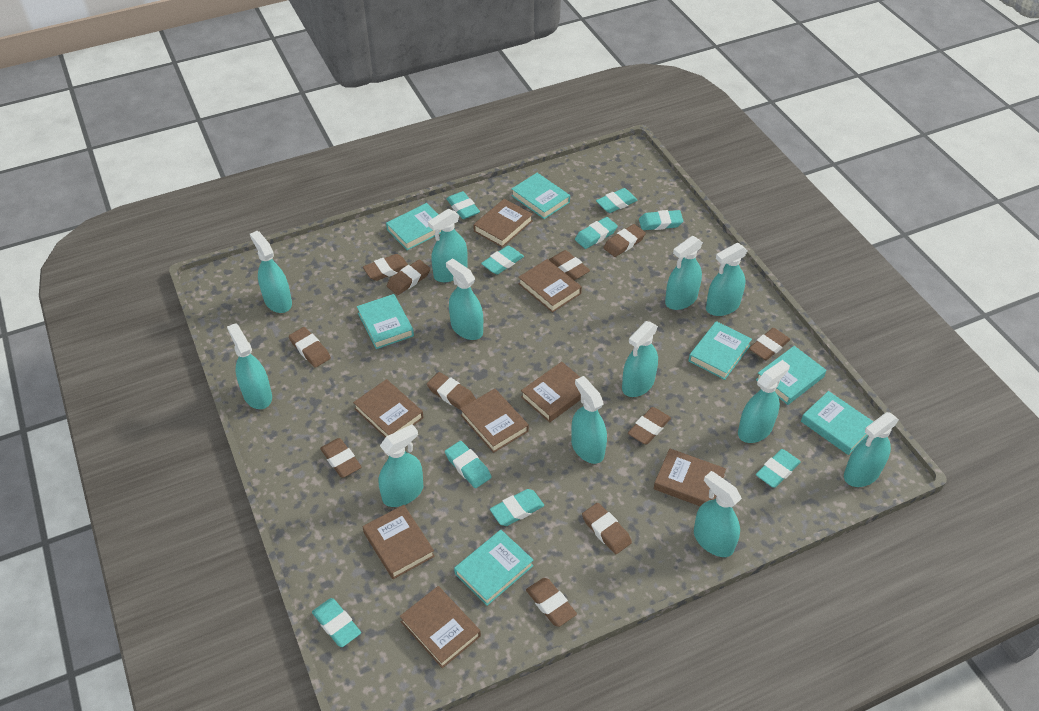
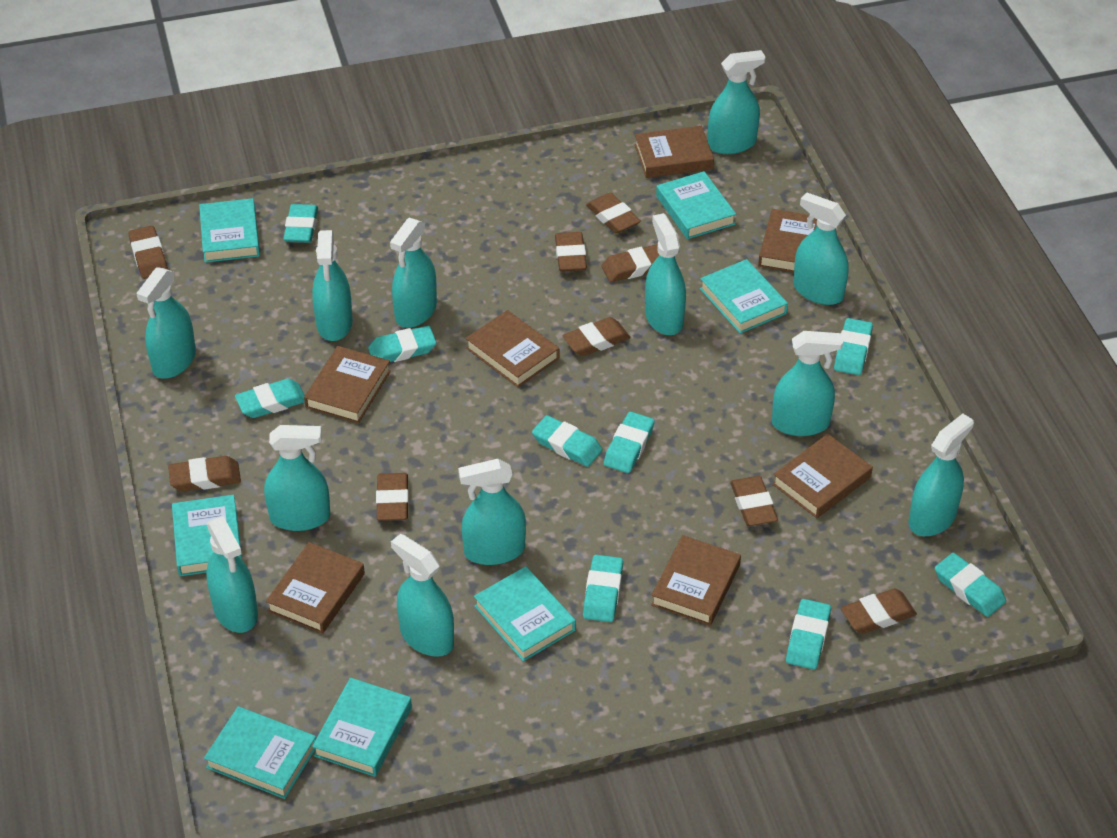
brown book: [353,379,423,438] [363,505,435,579] [400,586,481,668] [460,389,529,453] [473,199,533,248] [518,259,582,313] [521,362,581,423] [654,449,726,506] = 8 -> [266,542,365,634] [304,346,391,423] [466,310,559,387] [635,126,714,178] [651,535,741,626] [758,209,817,273] [772,434,873,518] = 7
brown eraser: [289,327,331,368] [320,438,361,478] [363,254,408,281] [387,260,430,295] [427,372,476,410] [526,578,577,627] [549,250,590,280] [582,503,632,554] [603,224,646,257] [628,407,671,445] [749,328,790,360] = 11 -> [128,226,168,279] [168,456,241,492] [376,473,409,521] [555,232,587,272] [562,317,630,356] [586,193,641,234] [601,244,659,282] [730,476,778,526] [841,589,917,634] = 9

